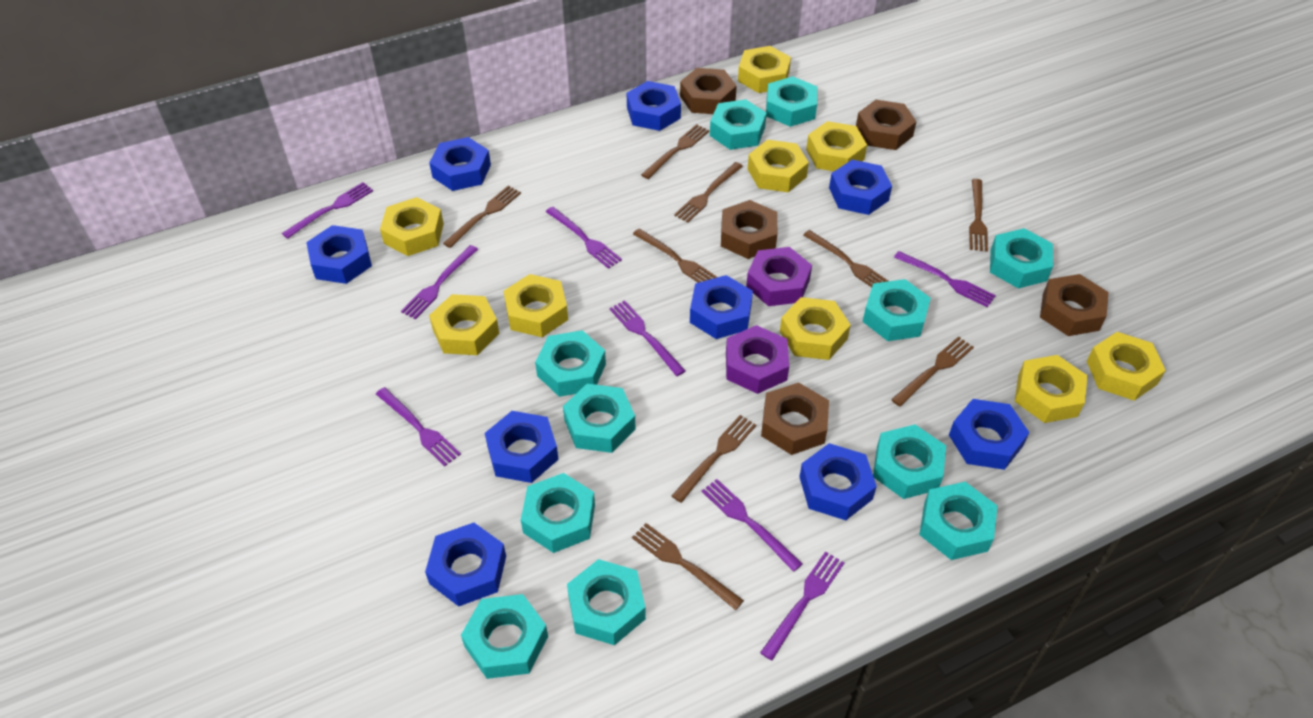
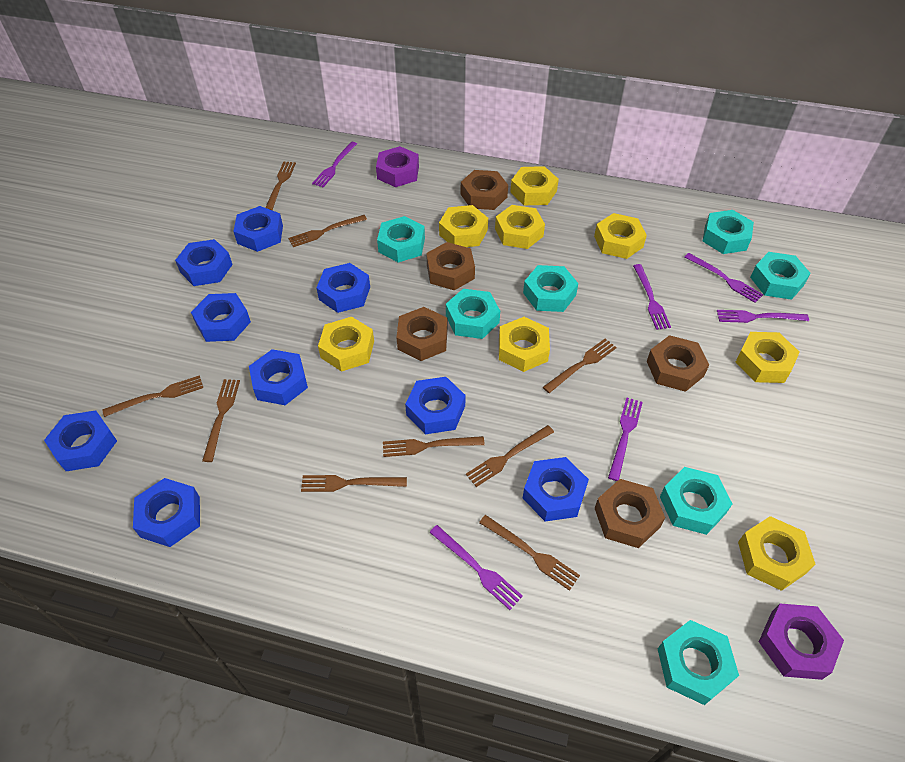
purple fork: [282,182,373,239] [376,387,461,466] [401,245,478,319] [546,207,622,269] [609,300,686,376] [702,479,803,572] [760,551,844,660] [894,251,996,307] = 8 -> [312,142,357,187] [429,525,523,610] [608,398,643,481] [633,264,671,330] [684,253,763,303] [717,310,809,323] = 6
turquoise nut: [461,594,548,679] [521,473,595,553] [535,330,606,397] [563,384,635,453] [567,559,646,645] [710,99,767,150] [766,76,817,127] [863,279,931,341] [873,424,946,499] [919,482,997,560] [990,228,1053,288] = 11 -> [377,216,425,263] [446,289,500,339] [523,265,578,312] [658,620,739,705] [660,467,732,535] [703,210,754,254] [750,252,811,300] = 7
yellow nut: [380,197,444,256] [429,294,499,355] [504,274,568,337] [738,46,791,93] [748,140,809,192] [780,297,851,360] [806,121,867,171] [1015,355,1088,423] [1087,332,1166,401] = 9 -> [318,317,374,372] [439,205,488,247] [495,205,545,249] [499,317,550,372] [510,166,559,205] [594,213,647,259] [736,332,800,383] [738,516,816,591] = 8

